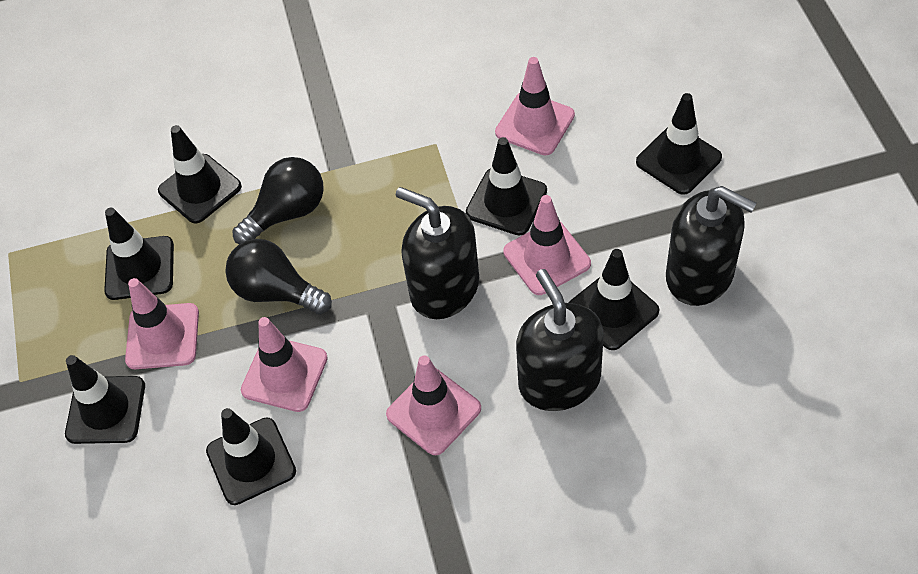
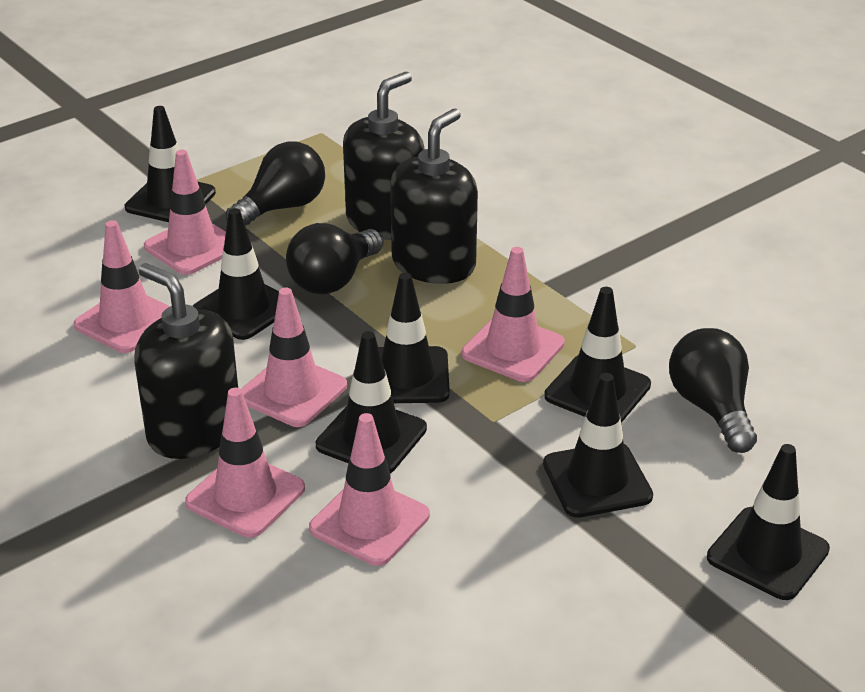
black light bulb: [225,239,332,315] [232,157,324,244] = 2 -> [226,141,325,226] [286,223,383,294] [669,328,757,453] = 3
pink traffic cone: [125,278,199,369] [241,317,328,412] [386,355,481,455] [495,57,575,155] [503,195,591,295] = 5 -> [74,220,170,353] [144,150,226,275] [185,388,305,538] [241,288,347,427] [309,413,430,566] [461,247,565,382] = 6

